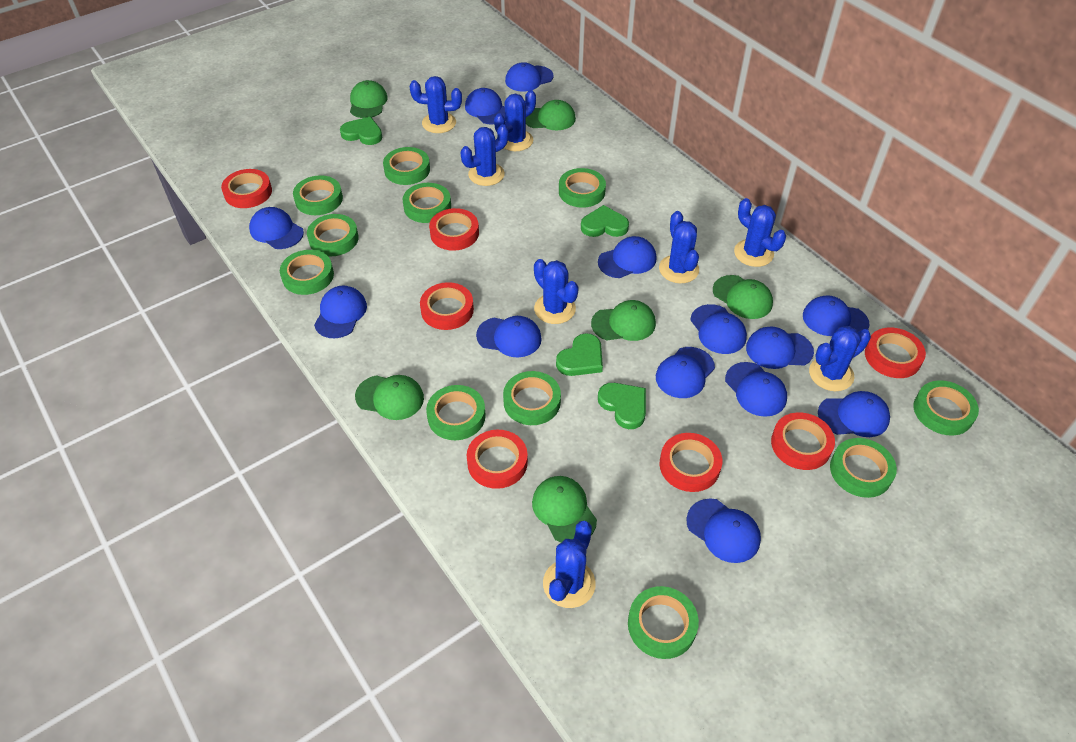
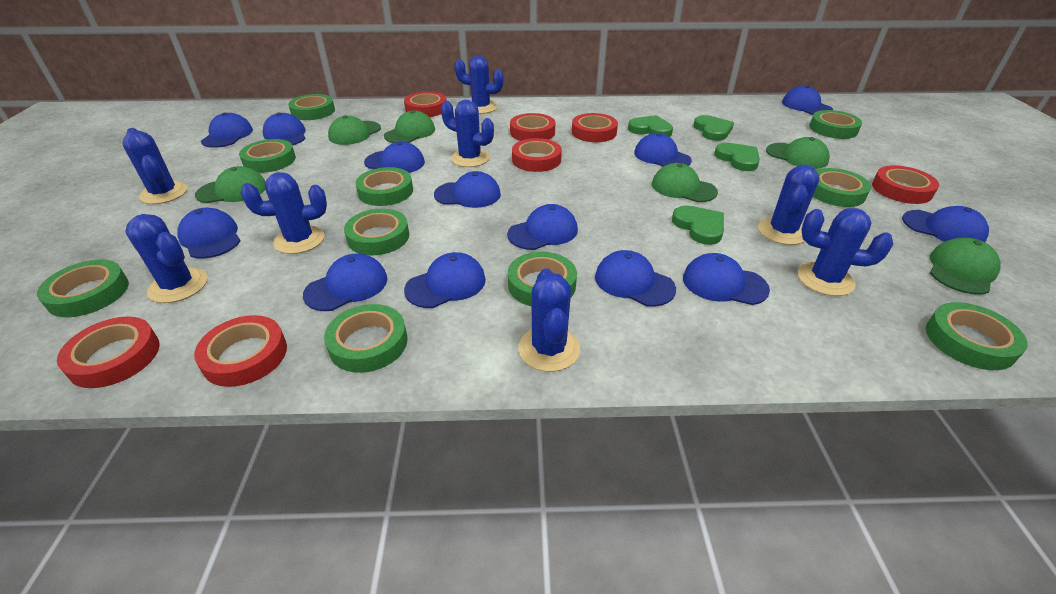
green tape: [280,250,334,295] [293,175,343,215] [307,214,359,256] [383,147,430,185] [403,183,451,223] [426,385,486,440] [503,371,561,425] [559,168,606,208] [628,586,699,659] [830,438,897,498] [913,380,979,436] = 11 -> [37,260,129,317] [239,139,296,173] [288,94,335,120] [324,304,407,373] [344,209,409,255] [355,167,413,206] [508,252,577,306] [809,110,862,139] [813,168,871,207] [926,302,1028,370] = 10

